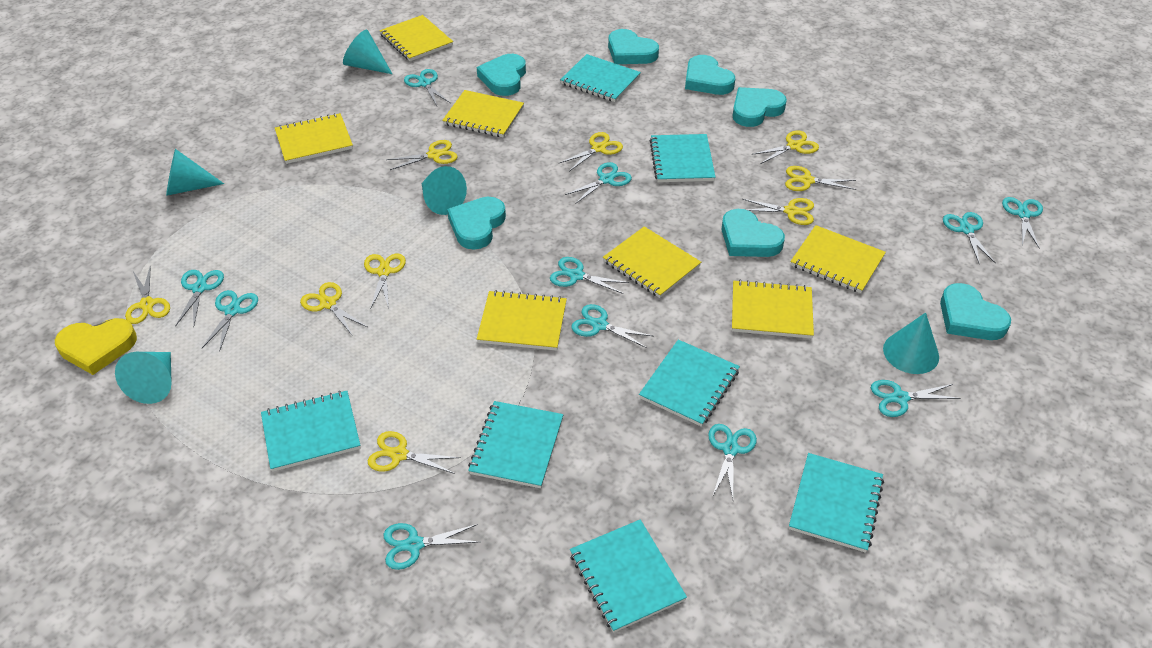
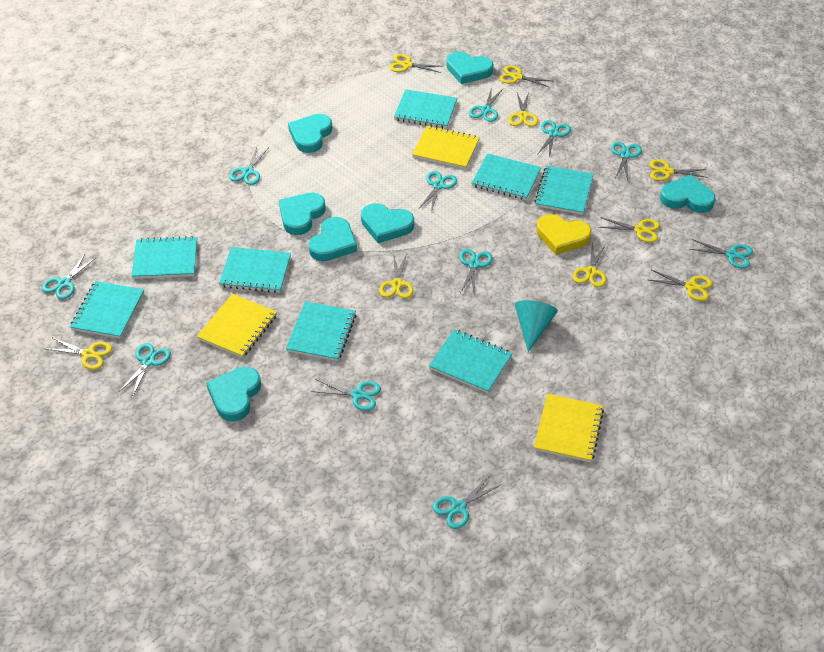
turquoise cone: [115,352,172,404] [166,149,224,196] [343,30,392,74] [422,166,467,215] [883,313,939,374] = 5 -> [515,300,558,352] = 1
turquoise notebook: [261,391,361,472] [468,401,563,488] [560,54,641,102] [570,519,687,633] [639,340,740,427] [649,134,716,182] [789,453,884,553] = 7 -> [70,281,144,339] [132,236,197,279] [219,247,291,293] [286,301,356,361] [394,89,457,128] [429,329,513,393] [472,153,541,200] [535,166,593,215] = 8
yellow notebook: [275,113,353,164] [380,15,453,61] [442,90,524,138] [477,290,567,351] [603,226,701,298] [732,280,814,339] [790,225,886,293] = 7 -> [197,294,277,358] [412,126,480,169] [534,394,604,463] = 3

